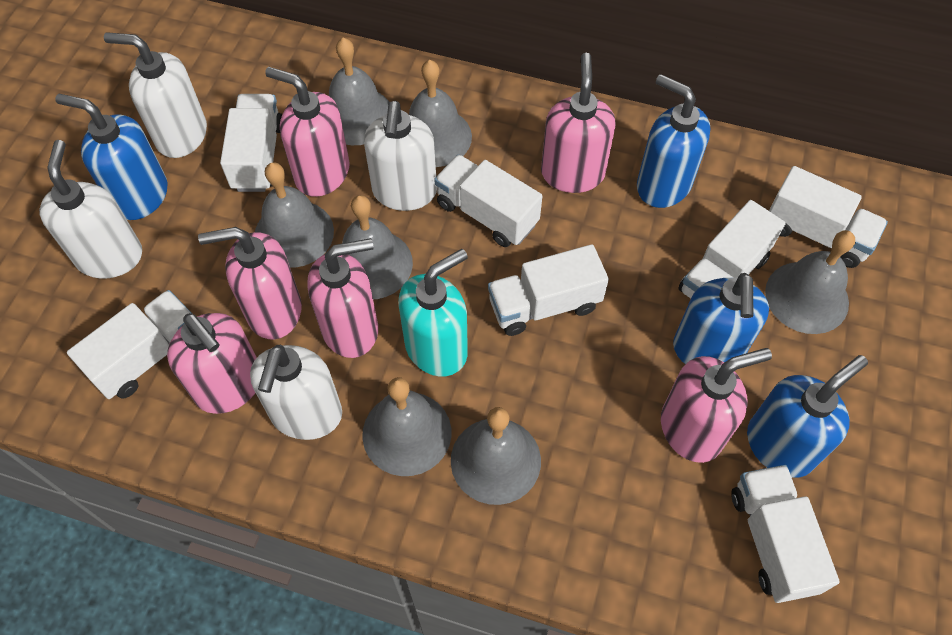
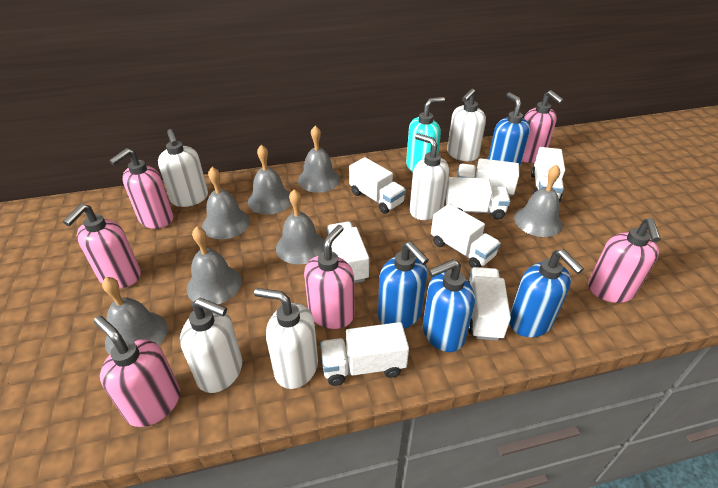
white soap dispenser: [39,140,142,279] [104,32,207,158] [250,345,342,440] [364,101,437,211] = 4 -> [158,129,208,207] [180,298,242,393] [254,288,318,389] [410,133,449,220] [447,89,486,161] = 5
white truck: [67,290,193,399] [220,94,282,192] [434,154,542,247] [488,244,609,336] [678,200,786,299] [731,465,840,603] [769,166,888,268] = 7 -> [320,322,409,386] [327,221,369,283] [349,157,406,214] [431,204,501,268] [445,177,510,220] [457,158,519,196] [468,267,511,341] [531,147,565,203] = 8

